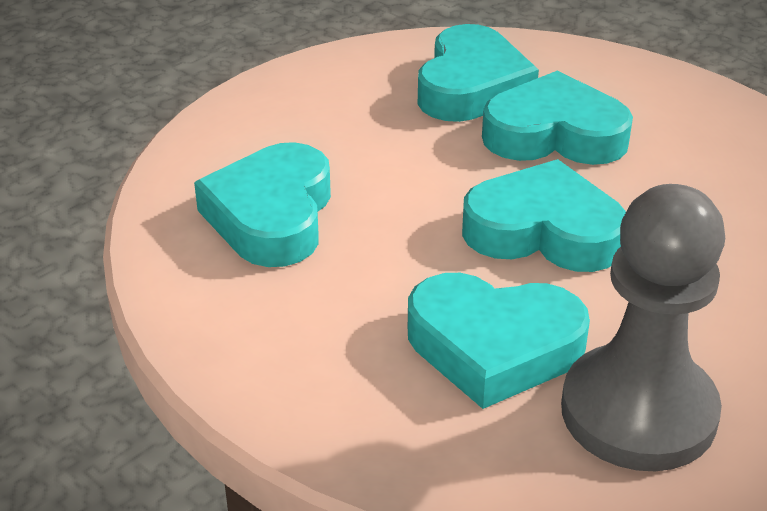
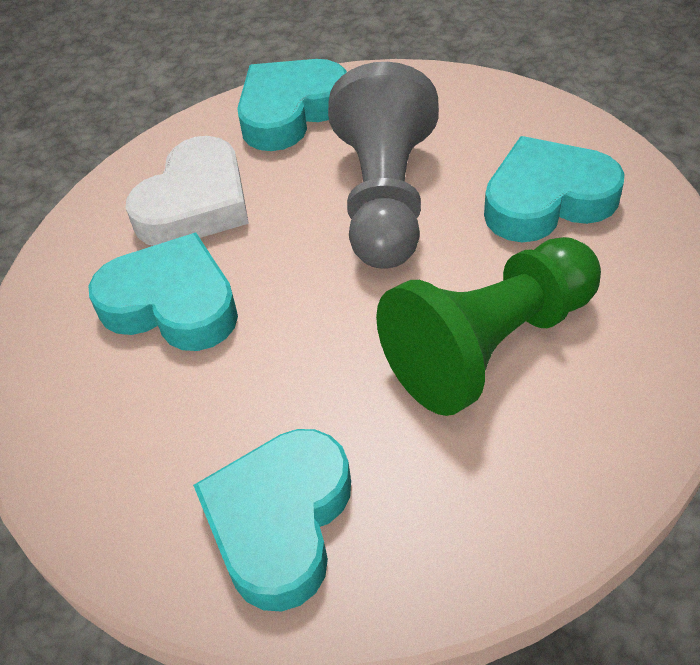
green pawn: none = 0 -> [376,237,601,416] = 1
turquoise heart: [194,142,331,267] [408,273,590,409] [418,24,539,122] [462,159,626,272] [482,71,633,165] = 5 -> [88,233,238,351] [193,429,351,612] [237,59,347,151] [484,136,625,242] = 4
white heart: none = 0 -> [126,136,249,246] = 1

